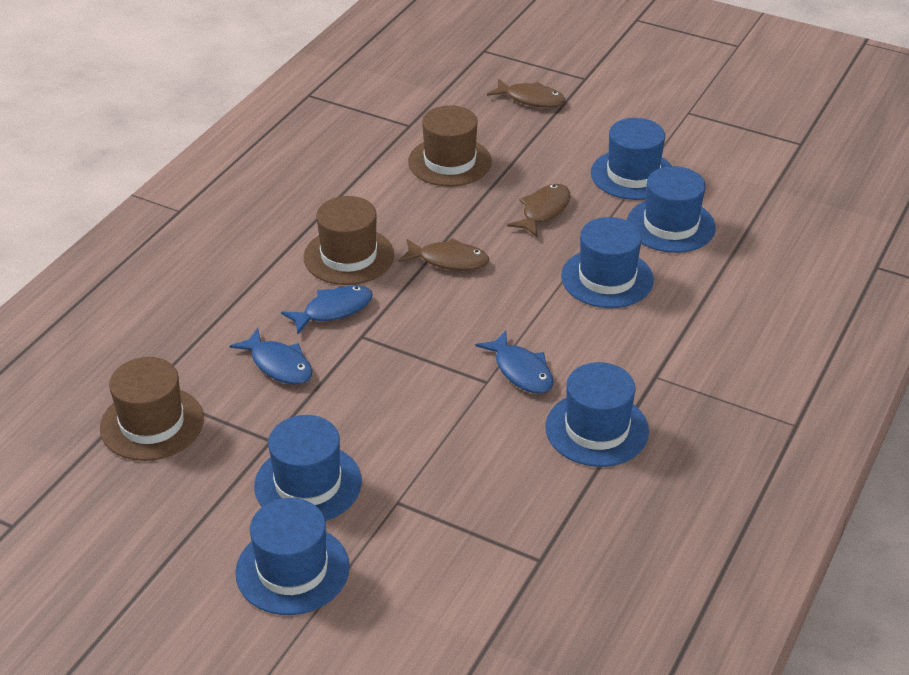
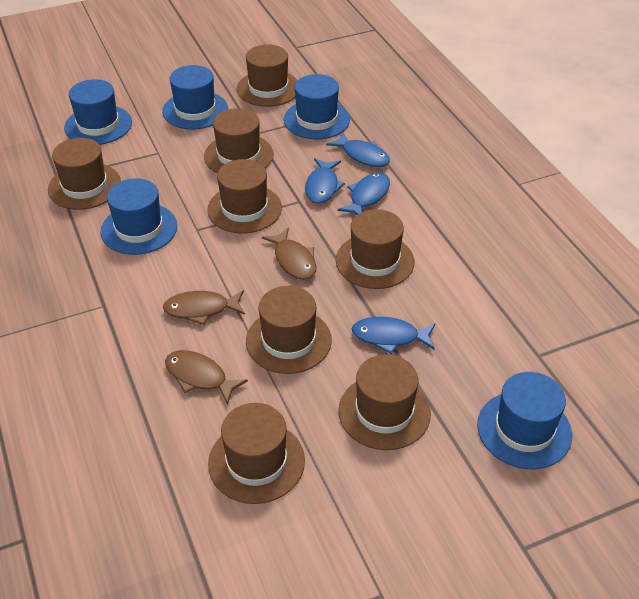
blue fish: [229,328,313,385] [281,285,373,334] [475,331,554,394] = 3 -> [305,158,345,204] [326,133,390,167] [338,172,390,215] [352,317,435,354] = 4
blue hat: [235,498,350,615] [254,415,362,521] [545,362,649,467] [561,217,654,308] [591,118,672,200] [627,166,716,253] = 6 -> [64,79,132,145] [101,178,177,255] [162,65,228,129] [284,74,350,139] [477,372,572,469] = 5
brown hat: [100,357,204,461] [304,196,394,285] [408,105,492,187] = 3 -> [48,138,121,210] [204,108,274,173] [207,159,282,234] [208,403,305,504] [237,44,298,107] [246,286,332,374] [336,209,415,289] [338,354,431,450] = 8

